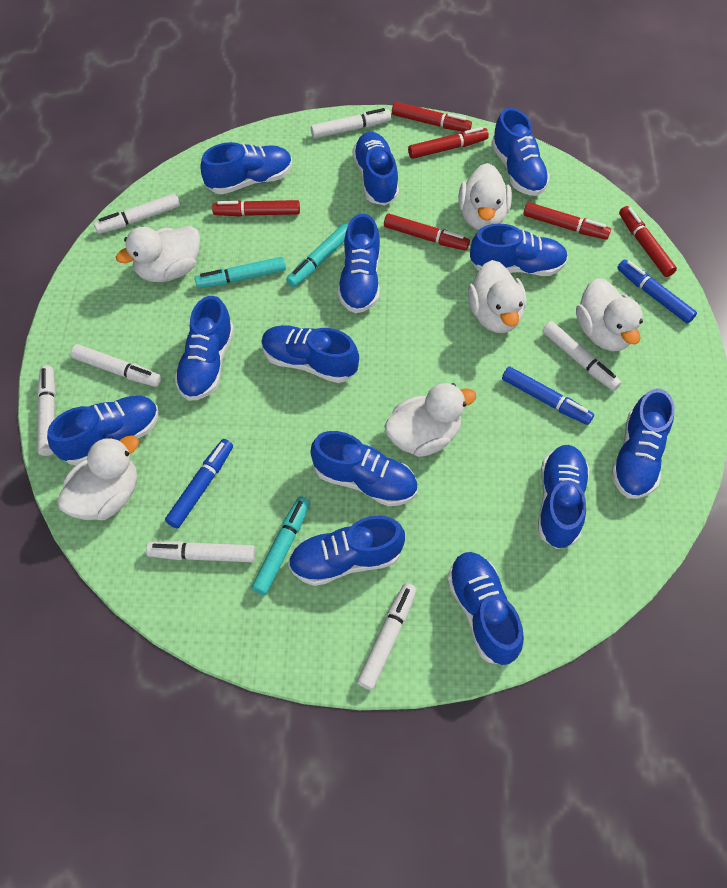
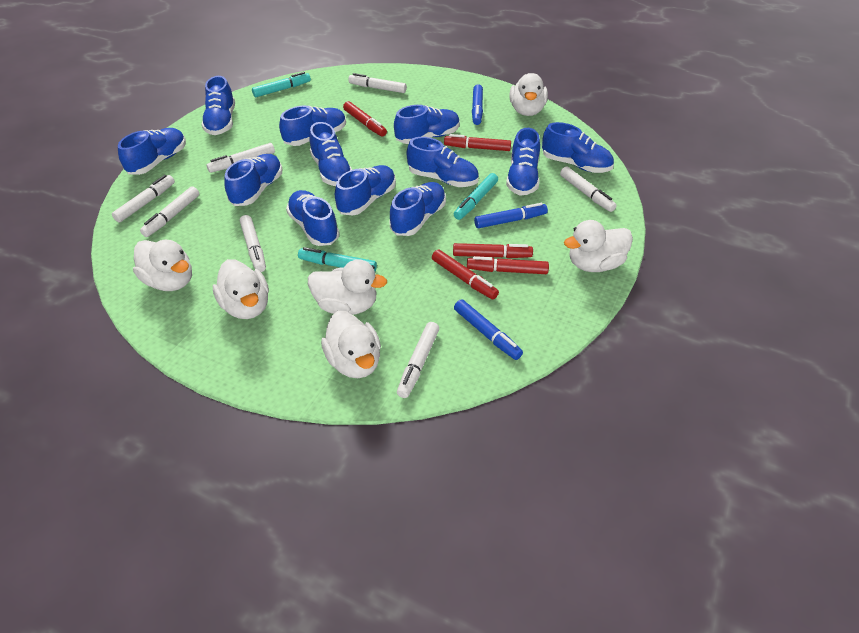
blue shoe: [47,396,159,465] [174,296,234,401] [200,142,292,194] [261,325,359,383] [288,515,405,586] [310,431,418,506] [338,214,380,313] [353,132,399,205] [447,552,524,665] [470,224,568,276] [491,108,550,196] [538,445,589,549] [611,389,675,499] = 13 -> [118,128,186,175] [202,76,235,135] [225,154,283,206] [279,105,346,146] [286,190,340,246] [310,122,352,186] [335,165,396,216] [389,182,446,236] [394,105,460,144] [407,137,479,187] [506,128,540,196] [542,122,614,173] = 12
red marker: [212,200,300,217] [384,214,470,251] [392,102,472,132] [408,127,489,159] [523,202,611,240] [619,206,677,277] = 6 -> [343,101,387,137] [432,250,499,299] [444,134,511,151] [453,243,533,258] [467,256,549,274] = 5

